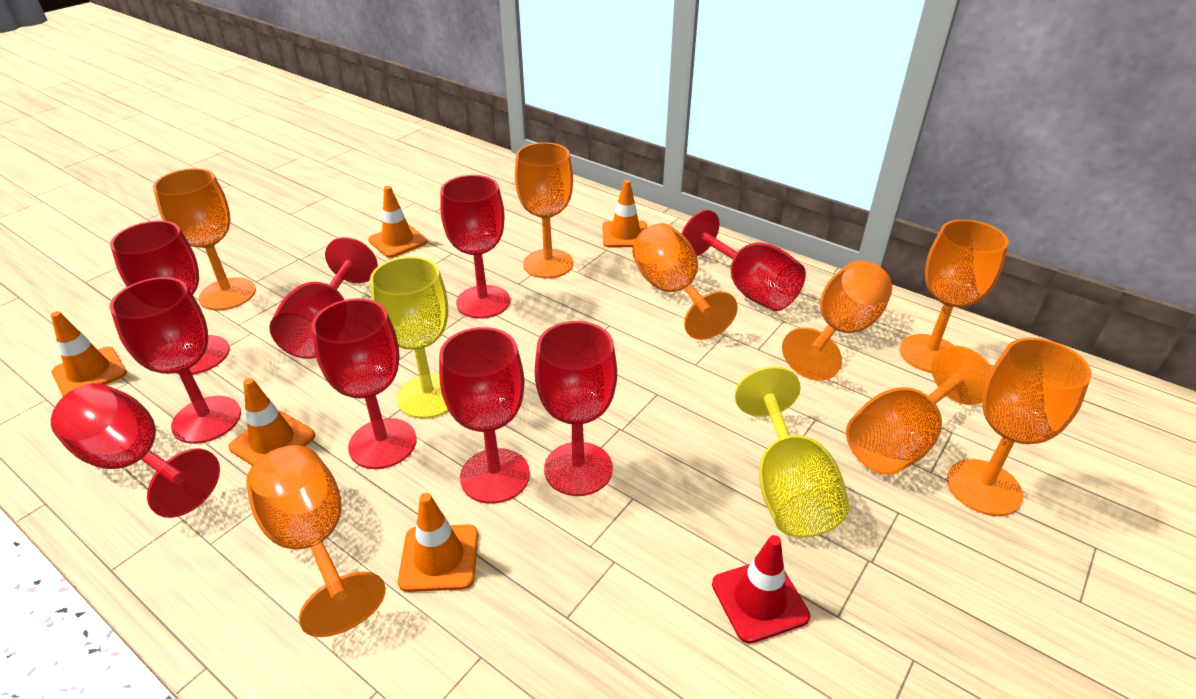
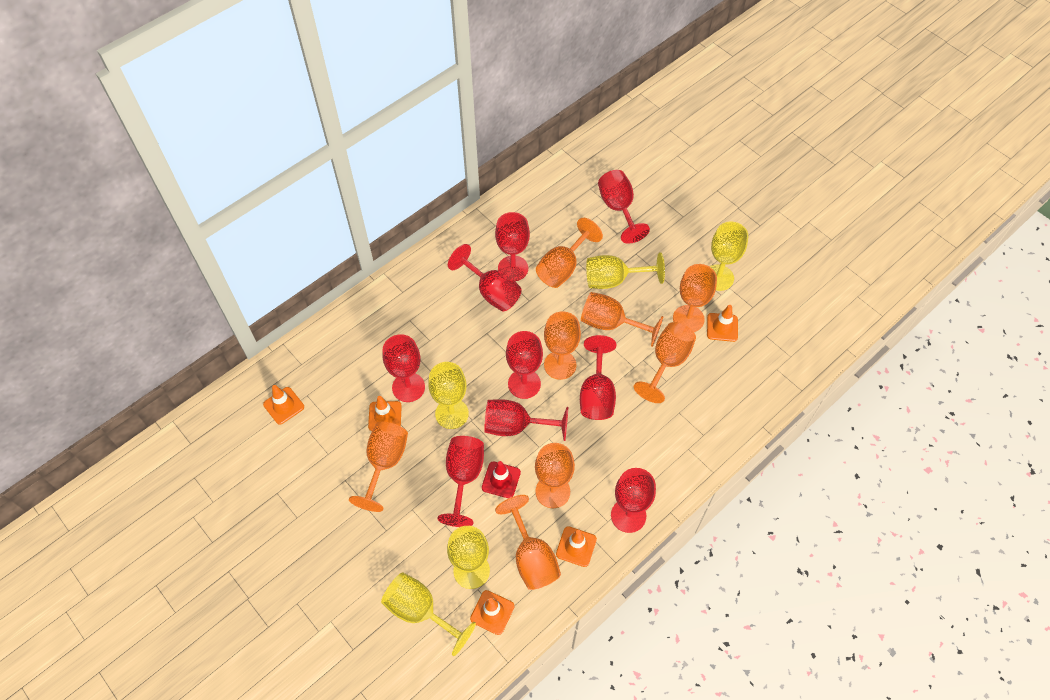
yellow goblet: [370,257,448,419] [735,366,850,538] = 2 -> [381,572,476,656] [428,362,469,429] [447,526,490,589] [586,252,665,289] [709,221,748,291] = 5

